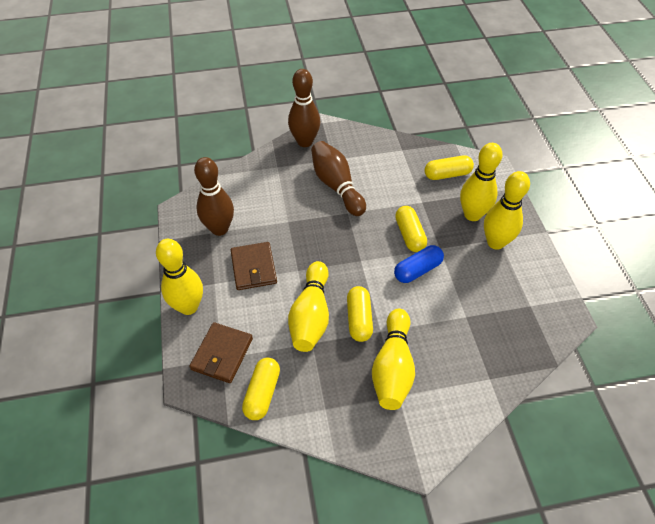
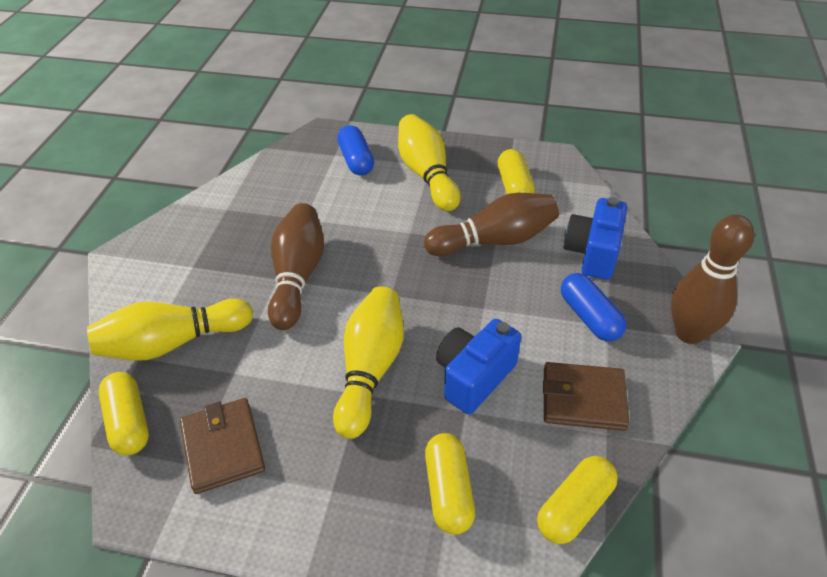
blue camera: none = 0 -> [436,319,521,415] [564,197,627,280] = 2
blue capsule: [394,245,444,283] = 1 -> [337,125,374,176] [561,273,626,341] = 2
yellow bowling pin: [156,239,203,315] [288,261,329,352] [372,309,415,410] [460,143,502,221] [484,171,530,250] = 5 -> [87,299,253,361] [333,286,404,439] [398,114,460,211] = 3

